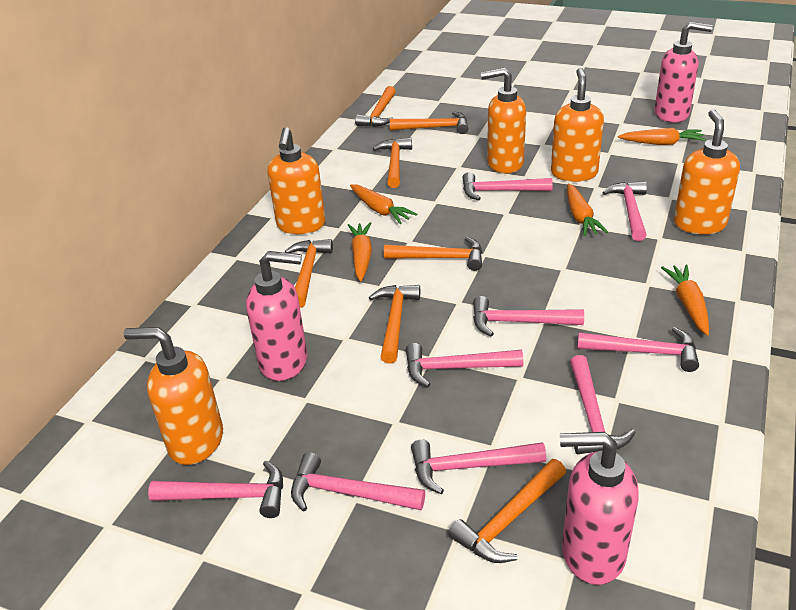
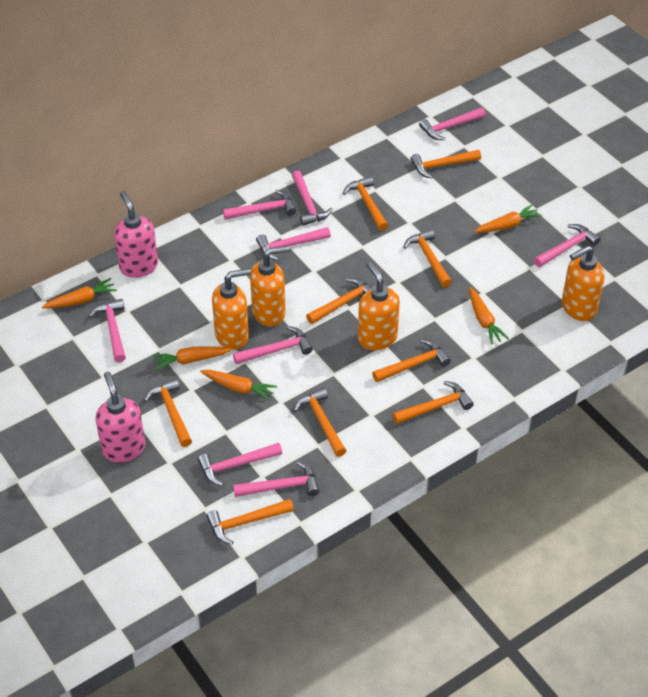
orange hammer: [285,239,333,308] [355,86,396,127] [369,285,420,363] [373,138,412,188] [384,237,482,271] [390,111,468,134] [449,459,566,563] = 7 -> [144,378,192,447] [206,499,294,544] [293,388,347,457] [306,278,372,324] [343,176,388,231] [372,339,451,382] [392,381,474,424] [403,229,452,287] [410,150,481,178] = 9
orange soap dispenser: [124,327,223,465] [267,127,325,234] [480,68,526,173] [551,68,604,182] [674,110,740,234] = 5 -> [212,268,251,350] [250,246,290,326] [358,262,400,350] [562,246,604,321] = 4
pink soap dispenser: [246,251,307,381] [560,432,639,585] [654,22,713,123] = 3 -> [95,371,146,463] [114,191,158,278] = 2

